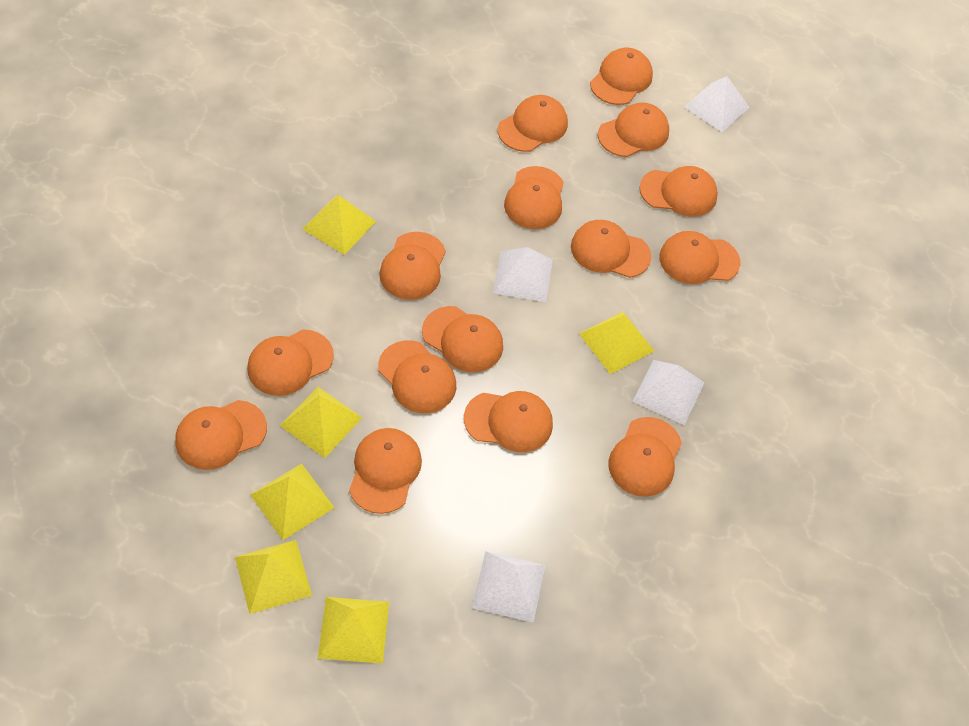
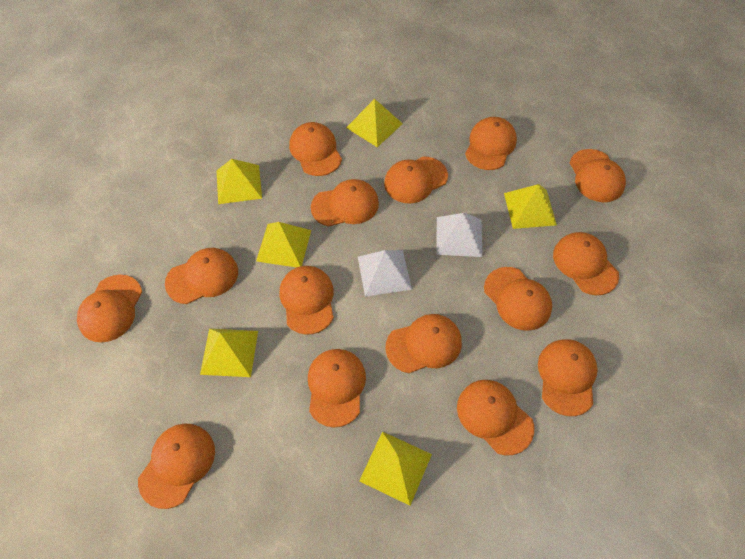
white pyramid: [472,551,545,623] [493,247,553,302] [632,360,705,425] [684,76,750,132] = 4 -> [358,250,412,297] [436,213,483,257] = 2

